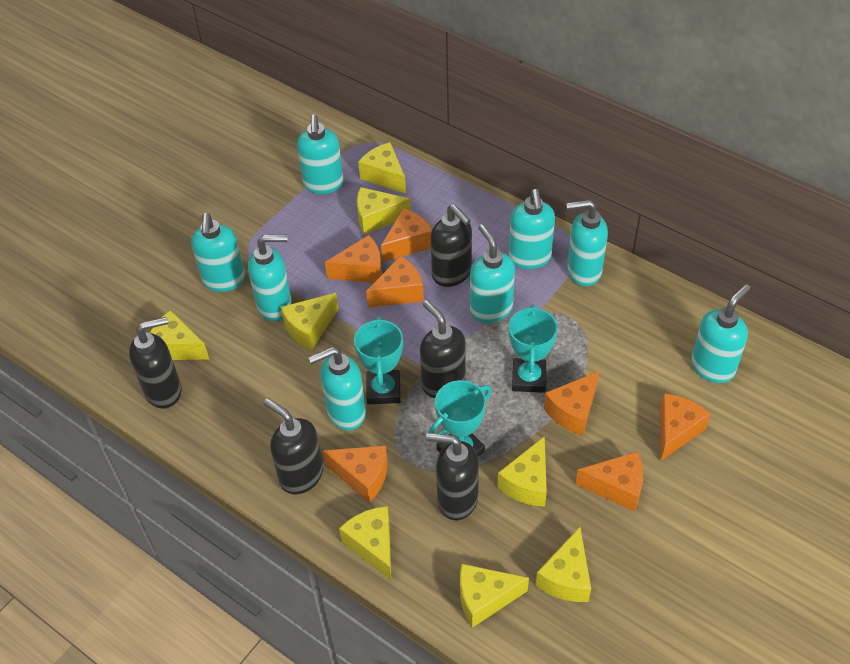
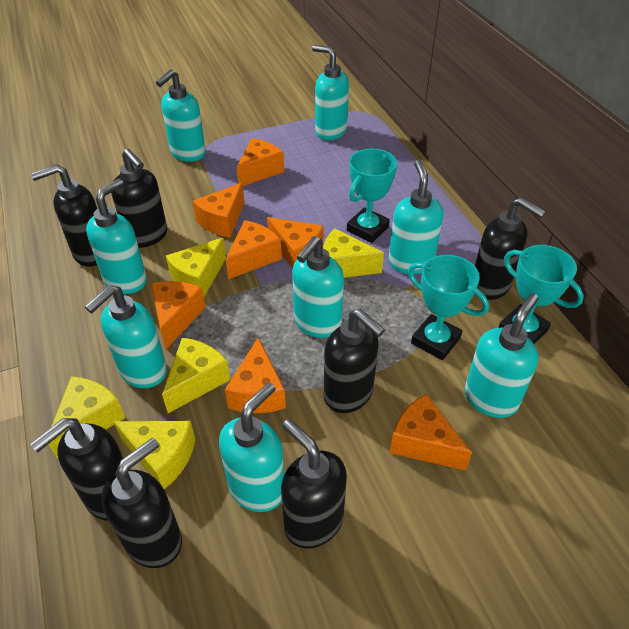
black soap dispenser: [129,317,182,408] [264,398,323,494] [420,300,466,398] [426,433,479,520] [430,204,472,287] = 5 -> [30,418,124,521] [31,164,97,266] [101,438,182,568] [111,149,167,248] [281,419,347,549] [324,309,385,413] [475,197,546,300] = 7
yellow cheese: [150,310,209,360] [281,293,339,350] [339,506,391,580] [357,187,411,235] [358,142,406,194] [460,563,529,628] [497,436,547,507] [536,527,591,602] = 8 -> [48,376,125,458] [113,421,196,489] [162,338,230,413] [166,238,226,297] [323,228,384,278] = 5

